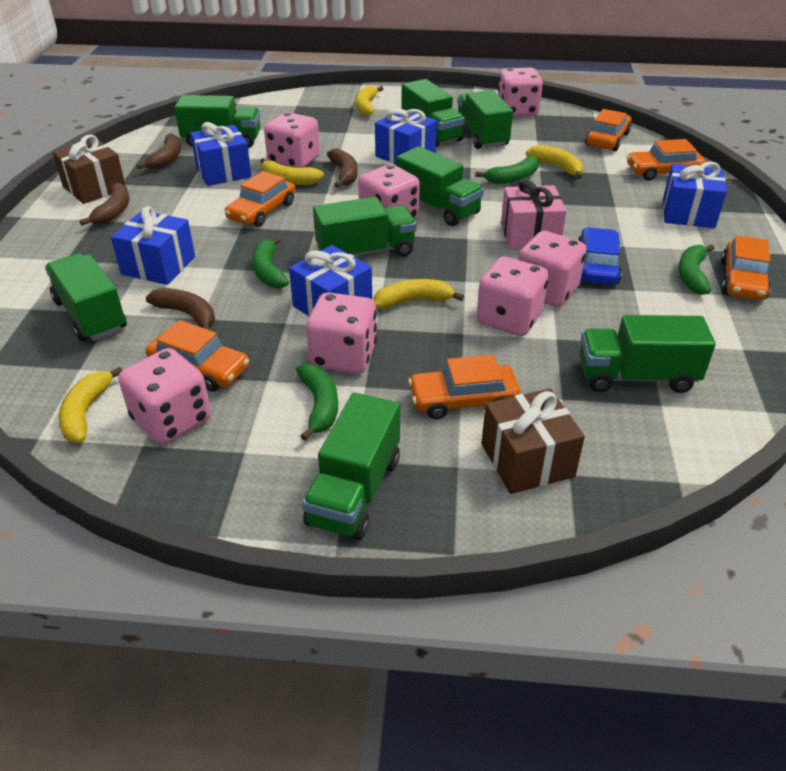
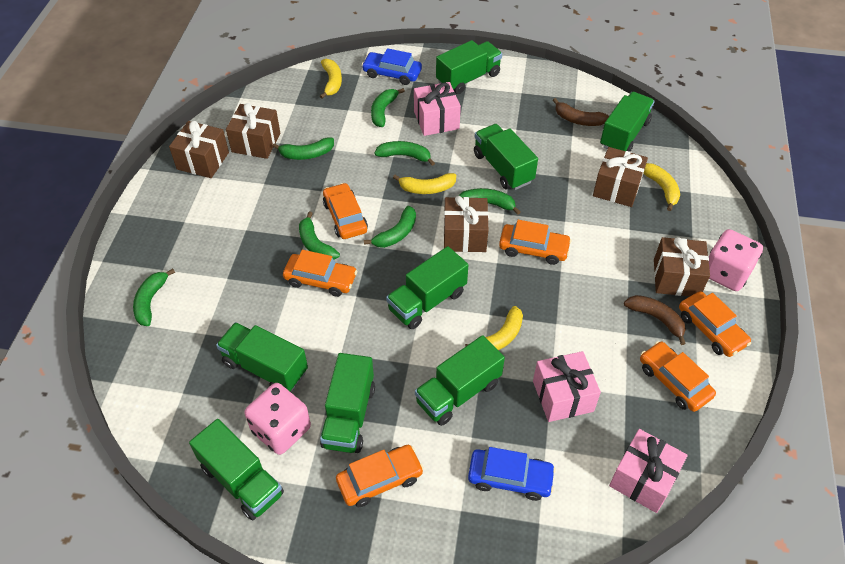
blue car: [578,227,622,285] = 1 -> [362,48,422,85] [468,447,556,501] = 2
blue gift: [111,206,195,285] [190,122,252,186] [289,245,372,316] [375,108,437,164] [663,162,727,228] = 5 -> none = 0
brown banana: [79,182,129,226] [136,133,181,169] [146,288,215,330] [327,148,358,188] = 4 -> [553,98,609,126] [624,295,686,345] = 2
brown gift: [53,135,126,204] [481,388,585,494] = 2 -> [169,121,229,178] [226,103,280,159] [444,196,489,252] [593,147,648,207] [654,237,710,296] = 5
green banana: [252,236,289,288] [296,363,338,441] [475,155,539,184] [678,244,714,295] = 4 -> [133,269,175,326] [272,138,334,160] [299,211,340,259] [364,206,416,248] [371,88,405,127] [374,141,435,166] [458,188,520,215] = 7
pink dice: [118,348,211,445] [264,112,320,168] [306,292,377,373] [358,164,420,219] [476,256,549,336] [498,68,543,116] [518,231,586,307] = 7 -> [245,383,311,455] [709,229,763,291] = 2
pink gift: [501,179,566,250] = 1 -> [414,82,461,136] [533,351,601,422] [609,429,688,513] = 3
yellow banana: [58,367,122,443] [260,158,324,185] [355,85,383,116] [374,279,464,309] [526,145,583,179] = 5 -> [320,59,342,99] [393,173,456,194] [465,306,523,350] [643,163,680,211] = 4

